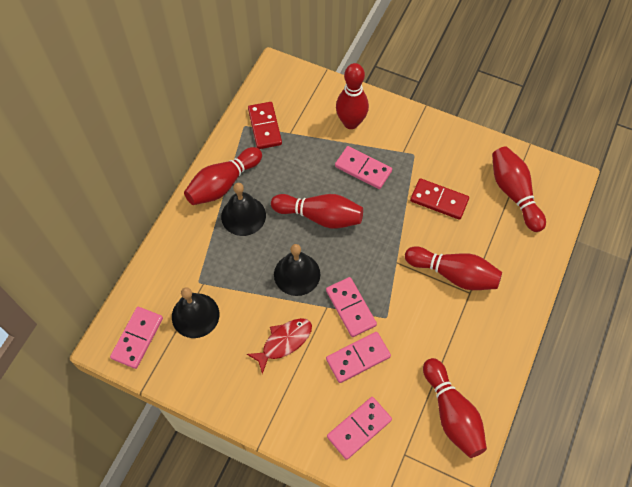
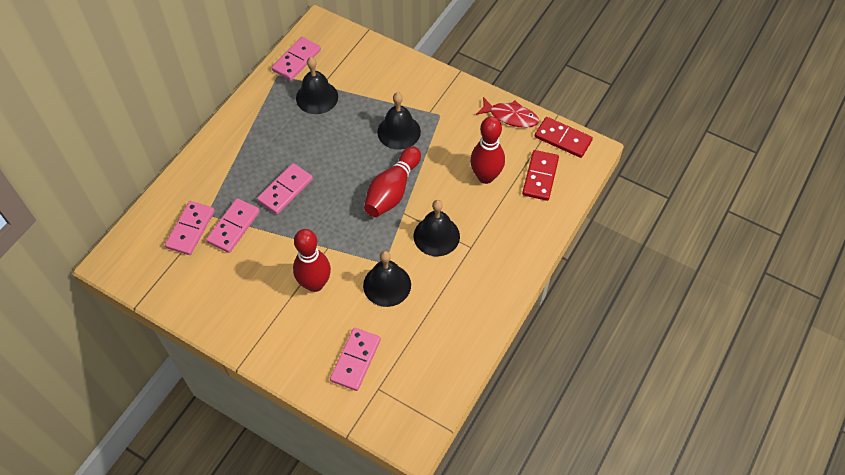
black bell: [172,287,219,338] [221,183,266,236] [274,244,320,296] = 3 -> [296,57,338,114] [363,251,411,307] [377,92,421,150] [414,200,460,256] = 4
red bowling pin: [184,147,262,205] [271,194,363,229] [336,63,369,129] [405,246,502,290] [423,358,487,458] [492,146,546,232] = 6 -> [293,229,331,292] [364,146,421,217] [470,116,505,184] = 3

